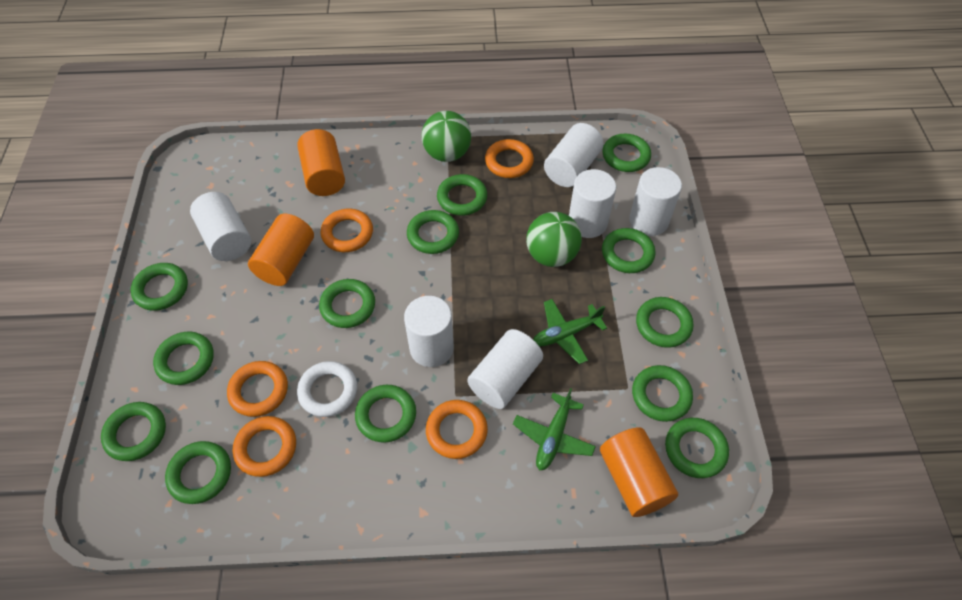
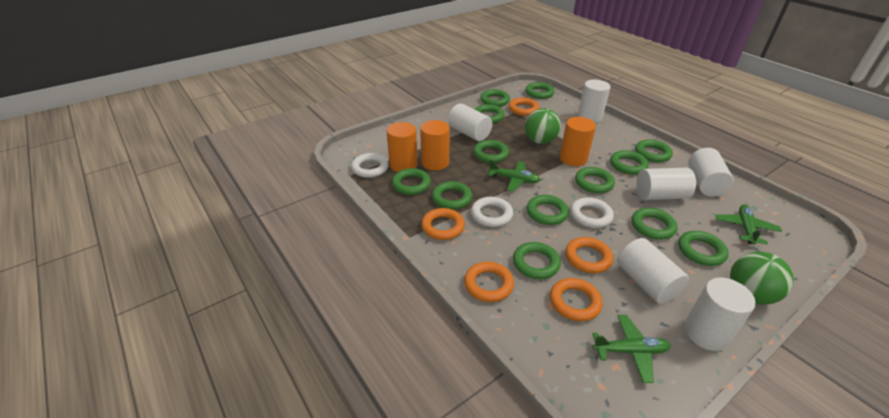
green plane: [513,388,596,470] [533,299,607,364] = 2 -> [488,160,540,192] [592,315,671,383] [715,204,782,245] = 3
white ring: [297,361,357,417] = 1 -> [351,153,389,178] [471,197,513,227] [570,197,614,228] = 3

